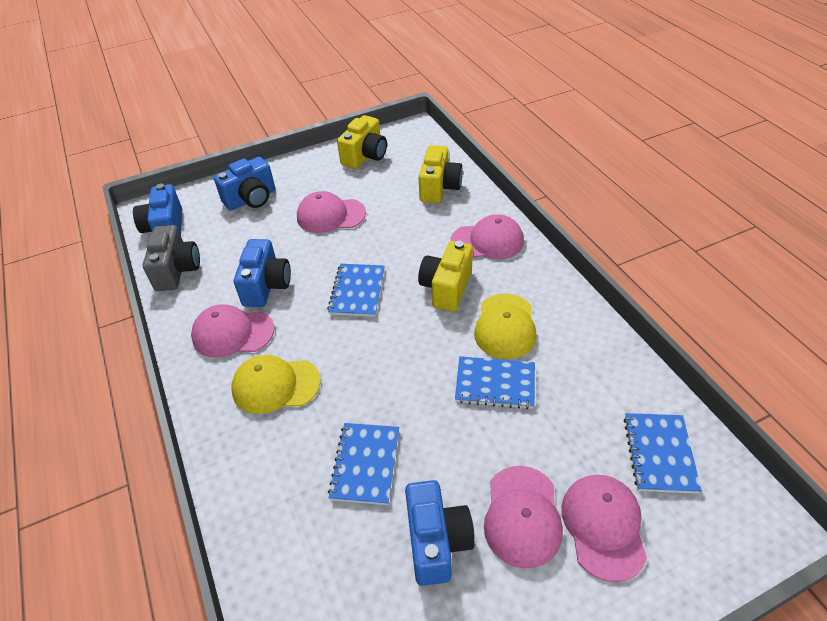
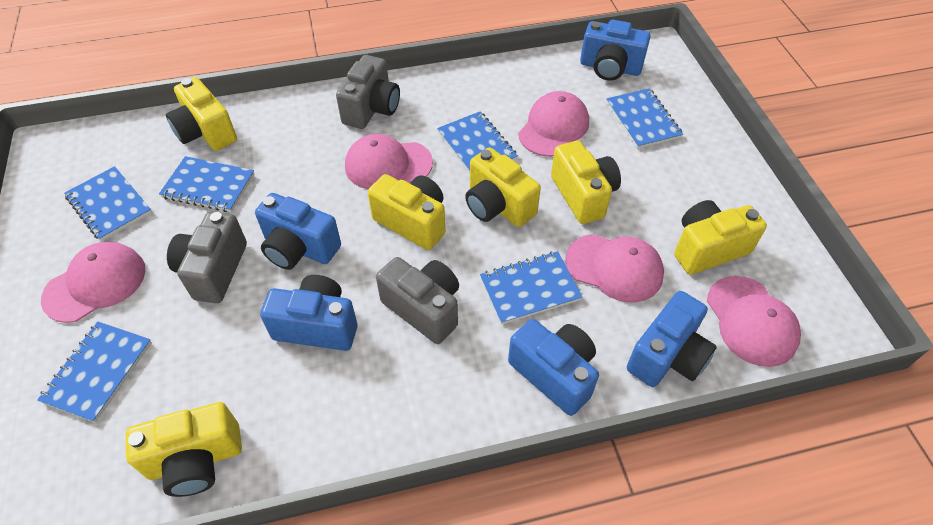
blue camera: [133,184,182,235] [214,157,275,210] [234,239,291,307] [405,480,474,586] = 4 -> [255,193,341,270] [260,275,358,351] [508,319,599,416] [580,20,651,81] [627,291,717,387] = 5
blue notebook: [327,264,385,317] [328,423,399,505] [455,356,535,409] [624,413,702,494] = 4 -> [37,321,152,423] [64,166,152,241] [159,156,254,212] [437,112,518,173] [480,251,582,325] [606,88,683,149] = 6
grey camera: [143,225,200,291] = 1 -> [167,212,247,303] [336,55,400,129] [376,257,459,344] = 3
yellow camera: [337,115,387,169] [418,145,463,203] [418,241,473,312] = 3 -> [126,402,242,497] [166,77,237,151] [368,174,445,250] [465,147,541,227] [551,140,621,224] [674,200,767,274] = 6
yellow cap: [231,355,321,414] [474,294,537,359] = 2 -> none = 0

